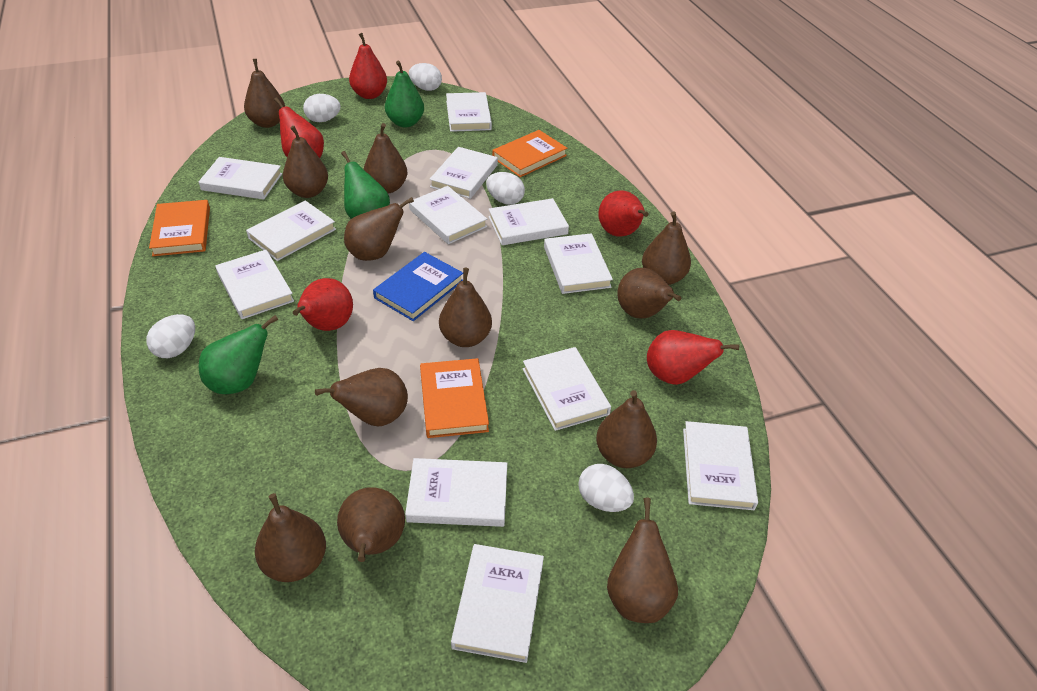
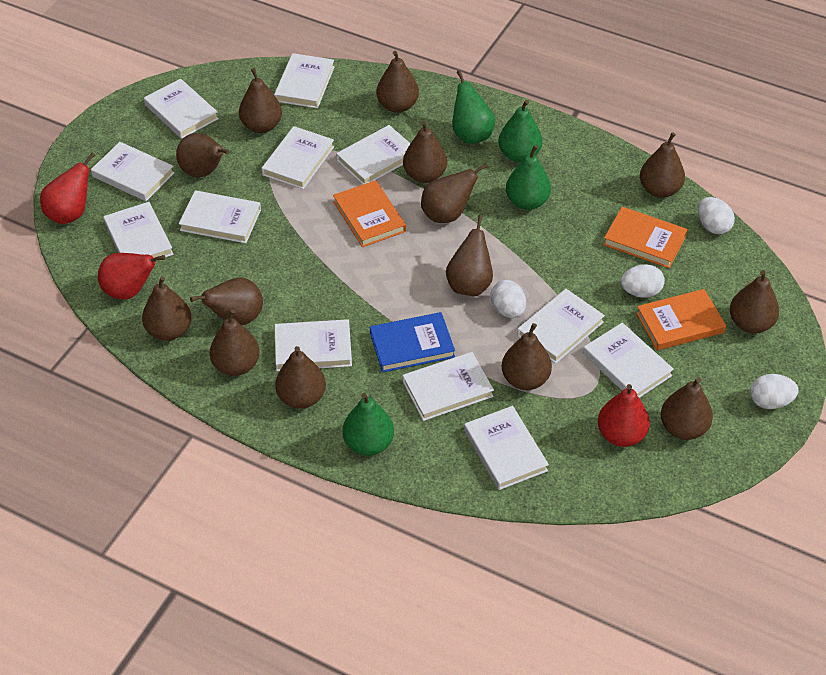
brown pear: [244,59,285,128] [255,493,326,582] [283,126,328,198] [315,368,408,426] [337,487,405,562] [344,197,414,261] [364,123,407,193] [439,268,492,347] [596,390,657,468] [607,498,678,623] [617,268,681,319] [642,211,691,285] = 12 -> [142,276,191,341] [176,133,230,178] [190,277,263,325] [210,309,260,376] [239,68,282,133] [275,346,326,409] [377,51,419,113] [403,121,447,183] [421,163,488,223] [446,215,493,296] [502,323,552,390] [640,132,685,198] [661,378,713,440] [730,270,779,333] = 14
green pear: [199,315,279,394] [341,151,390,219] [385,61,424,127] = 3 -> [342,393,394,456] [452,70,495,144] [498,100,542,162] [506,145,551,210] = 4
red pear: [274,98,324,158] [293,278,353,331] [349,33,387,99] [598,190,649,237] [647,330,739,385] = 5 -> [40,153,95,224] [98,253,165,300] [598,384,650,447] = 3
white egg: [146,314,195,358] [303,94,341,122] [409,63,442,91] [486,172,525,205] [578,464,634,512] = 5 -> [491,280,526,318] [620,264,665,298] [698,197,735,234] [750,374,798,409] = 4

